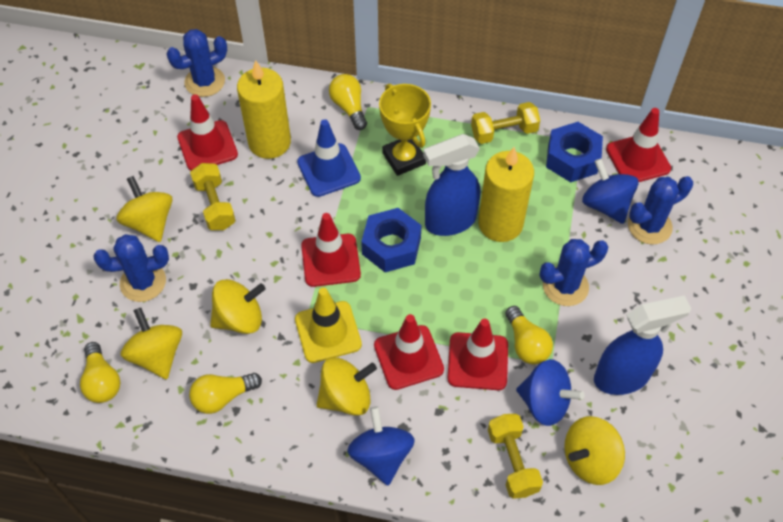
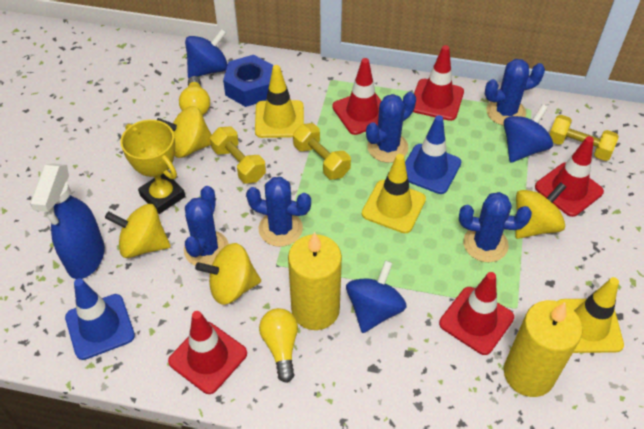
blue cactus: [93,234,169,302] [167,29,227,97] [539,239,608,306] [628,176,693,245] = 4 -> [184,186,229,266] [246,177,311,247] [366,92,416,163] [459,192,532,262] [485,59,545,126] = 5
blue nut: [361,208,422,272] [546,122,603,182] = 2 -> [223,55,274,107] = 1
blue spray bottle: [423,134,480,236] [594,295,691,395] = 2 -> [30,163,105,279] = 1
blue traffic cone: [297,119,361,197] = 1 -> [65,278,135,360] [405,115,461,194] = 2
yellow light bulb: [80,342,120,403] [189,373,262,414] [329,74,367,130] [505,306,553,364] = 4 -> [179,76,210,115] [259,308,298,383] = 2
yellow spinning top: [116,176,173,242] [120,308,182,379] [210,279,266,334] [317,357,377,416] [564,416,625,485] = 5 -> [105,204,171,258] [157,106,212,158] [195,243,261,305] [515,182,566,239] = 4
yellow traffic cone: [295,288,362,363] = 1 -> [255,65,304,138] [362,154,426,233] [558,277,624,353] = 3

